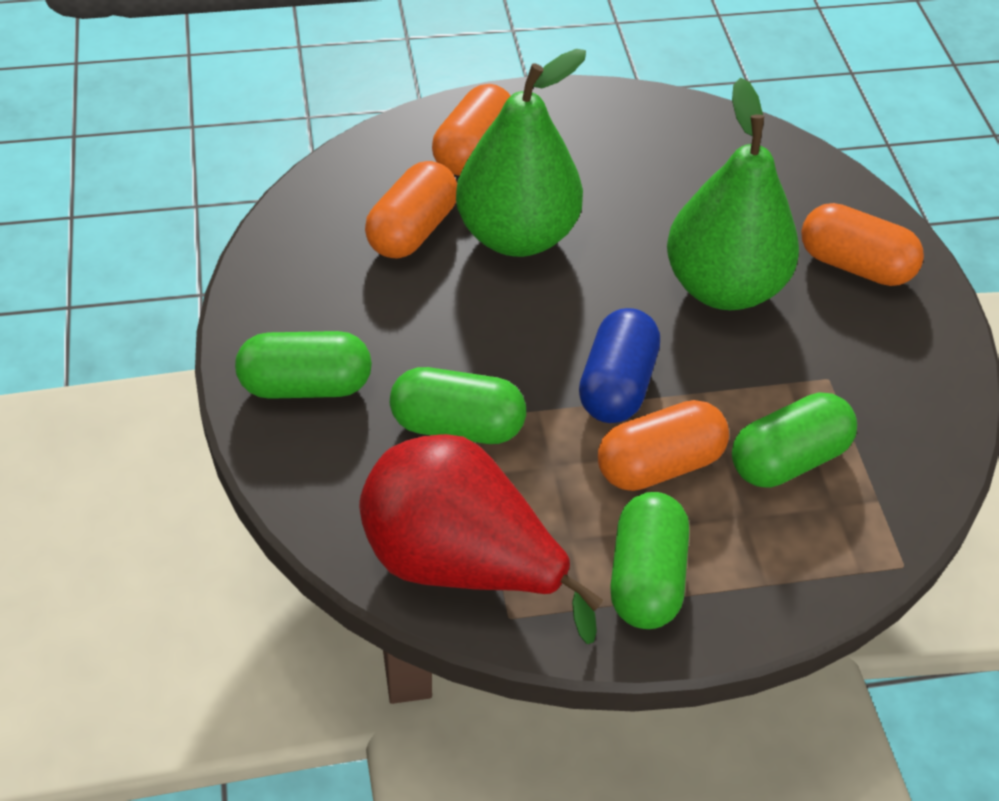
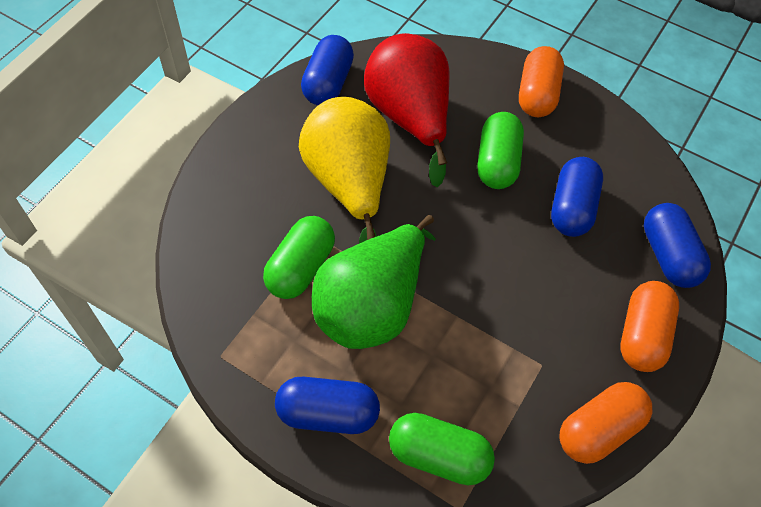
blue capsule: [579,308,660,423] = 1 -> [275,377,380,434] [301,35,354,105] [551,157,603,237] [644,203,711,288] = 4
green capsule: [235,331,372,399] [390,367,526,444] [610,492,689,629] [732,392,857,488] = 4 -> [263,216,335,299] [389,413,495,485] [477,112,524,189] = 3
green pear: [456,49,586,257] [667,78,799,310] = 2 -> [312,215,436,349] = 1
orange capsule: [365,161,457,258] [432,84,511,176] [598,400,729,491] [801,203,924,286] = 4 -> [519,46,564,117] [559,382,653,464] [620,281,679,372] = 3
yellow pear: none = 0 -> [299,97,390,244] = 1

